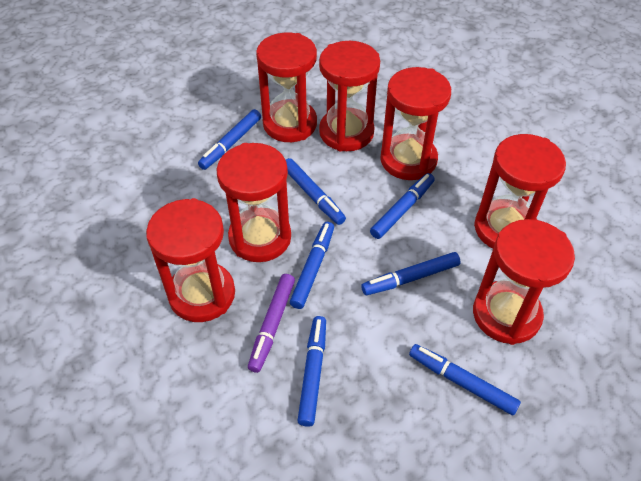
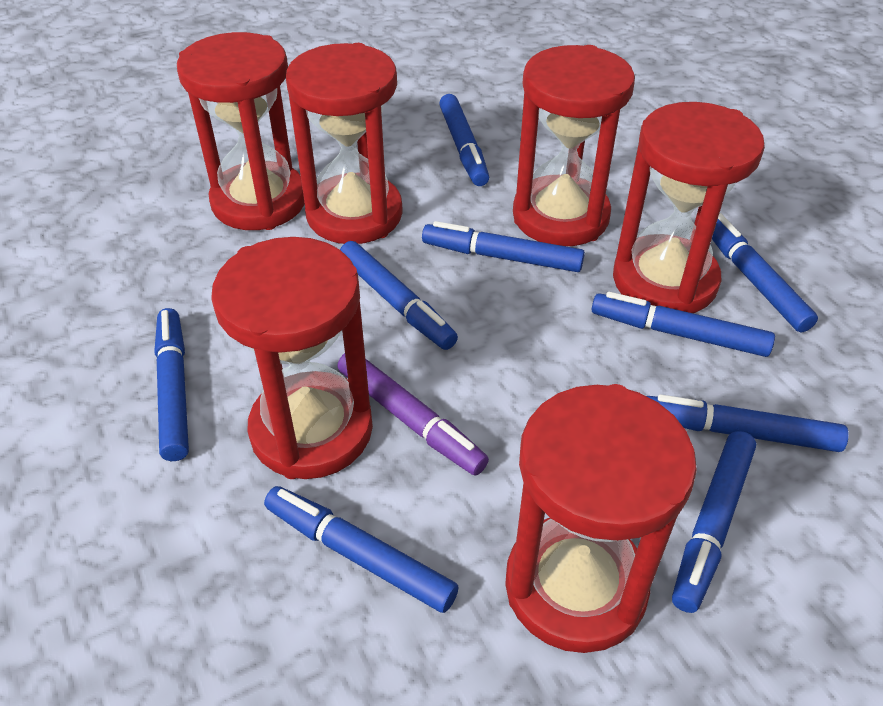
blue marker: [198,109,261,170] [286,158,346,225] [290,222,334,309] [297,316,326,427] [361,252,461,295] [370,173,435,239] [409,344,521,416] = 7 -> [154,308,189,461] [264,486,459,613] [340,241,458,350] [422,221,585,272] [439,94,489,186] [592,292,775,357] [647,394,849,452] [672,431,756,613] [712,213,818,332] = 9
red hourglass: [146,198,235,322] [216,143,291,262] [256,33,317,142] [319,41,380,152] [380,67,451,180] [473,219,575,345] [474,134,566,248] = 7 -> [177,32,305,230] [211,237,373,479] [286,43,403,244] [505,384,697,653] [513,45,635,246] [613,102,765,313] = 6

